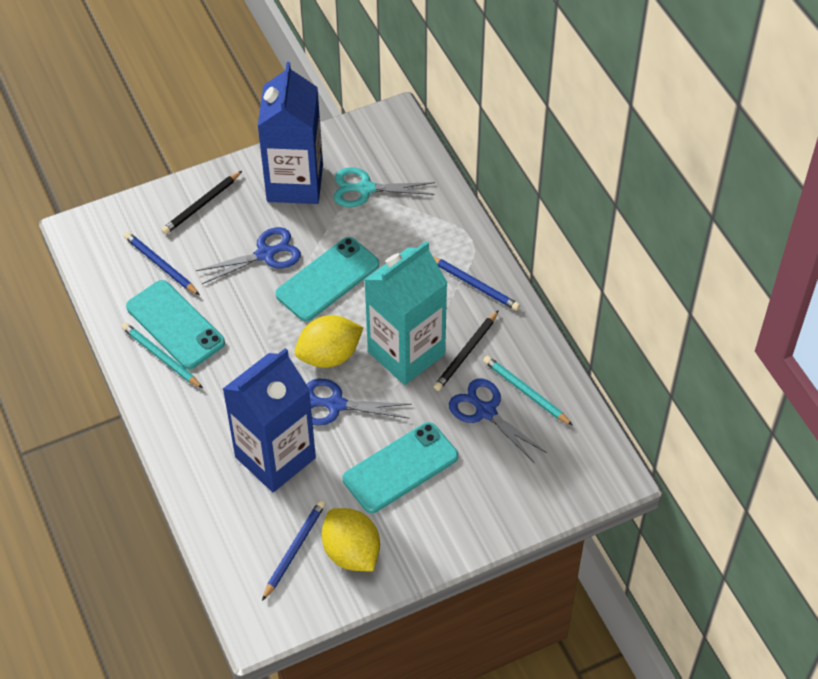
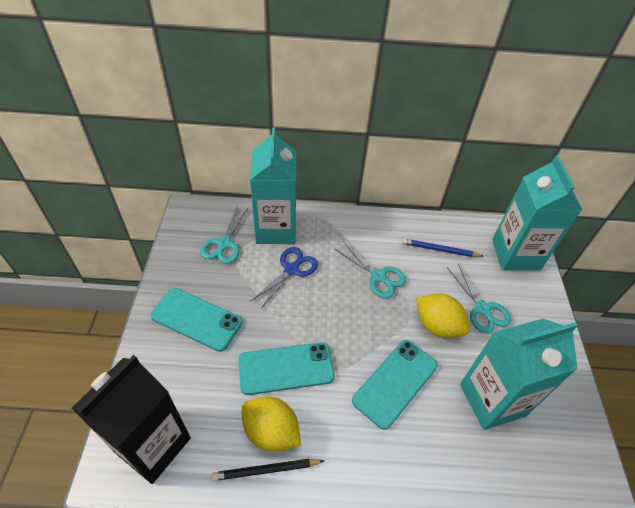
black carton: none = 0 -> [72,355,191,484] = 1
black pencil: [161,171,242,235] [434,310,499,391] = 2 -> [211,459,324,481] = 1
blue carton: [223,348,316,492] [258,62,323,204] = 2 -> none = 0
blue pencil: [124,232,200,295] [262,500,326,601] [433,257,520,311] = 3 -> [402,239,483,257] = 1
blue scissors: [196,227,301,284] [307,379,412,426] [449,378,547,463] = 3 -> [250,247,318,309] = 1
turquoise carton: [364,241,448,385] = 1 -> [250,127,296,244] [460,319,578,430] [492,155,582,270] = 3
turquoise pencil: [121,323,203,388] [483,356,573,426] = 2 -> none = 0
turquoise scissors: [334,167,435,207] = 1 -> [200,205,249,264] [334,242,407,298] [447,264,512,333] = 3

